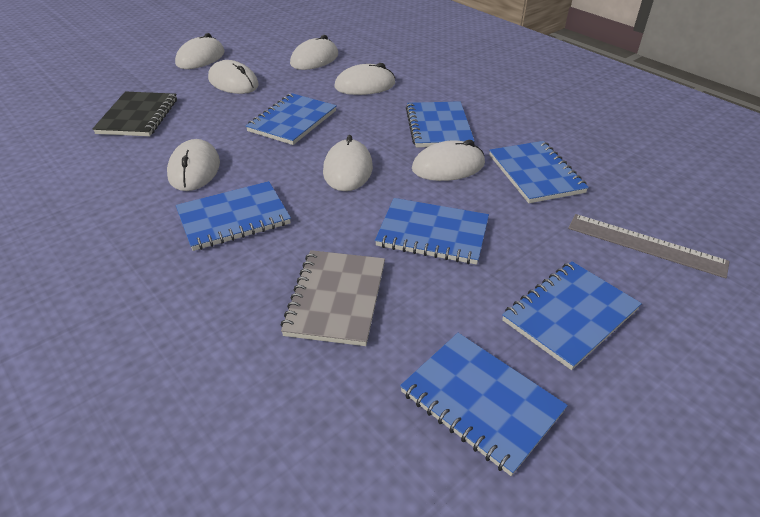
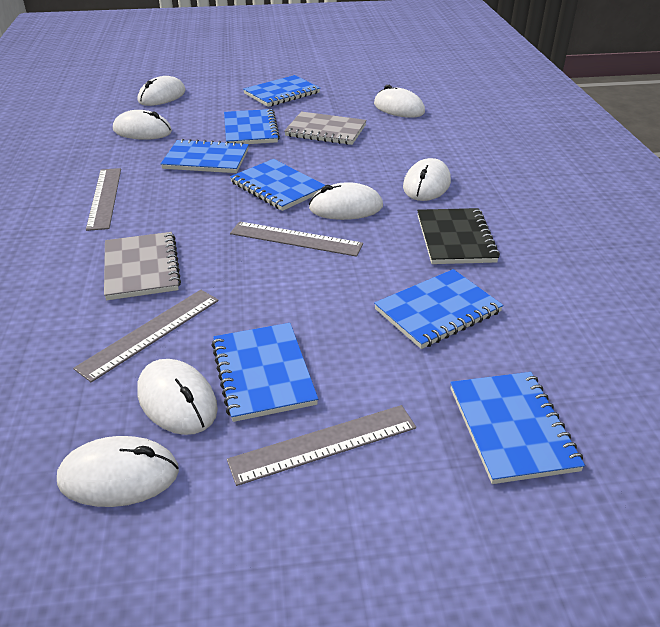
grey notebook: [281,250,385,346] = 1 -> [104,232,181,300] [284,112,366,145] = 2
grey ruler: [568,214,729,278] = 1 -> [73,290,219,382] [86,168,121,231] [227,405,416,486] [230,222,363,257] = 4

